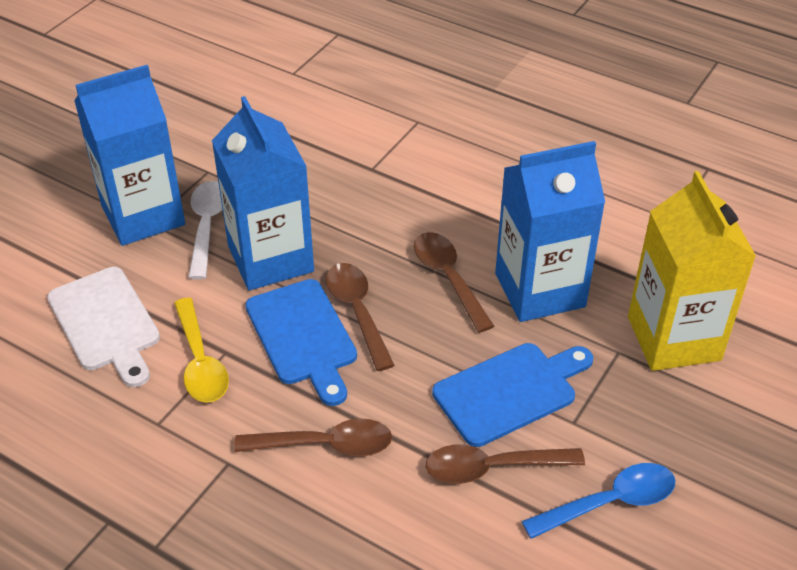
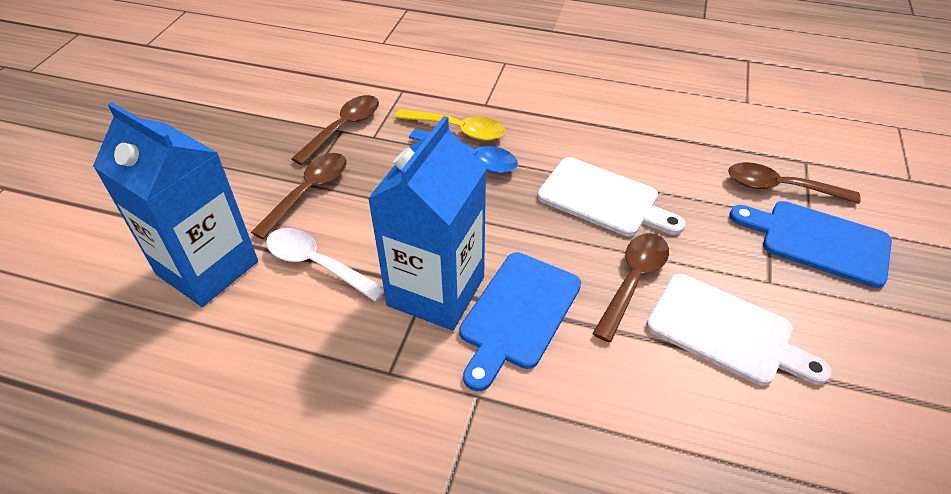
blue carton: [75,65,185,246] [212,96,314,291] [495,141,605,322] = 3 -> [93,102,258,307] [368,116,487,331] = 2
white cutting board: [47,267,160,387] = 1 -> [537,157,685,236] [646,274,831,386] = 2
yellow carton: [628,171,756,371] = 1 -> none = 0

